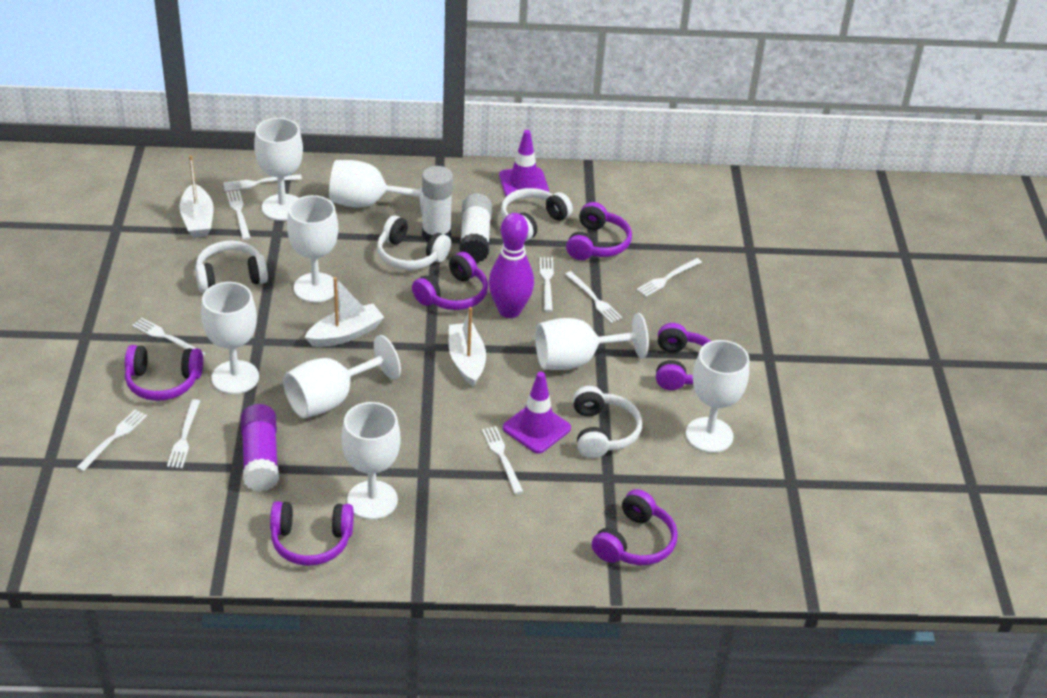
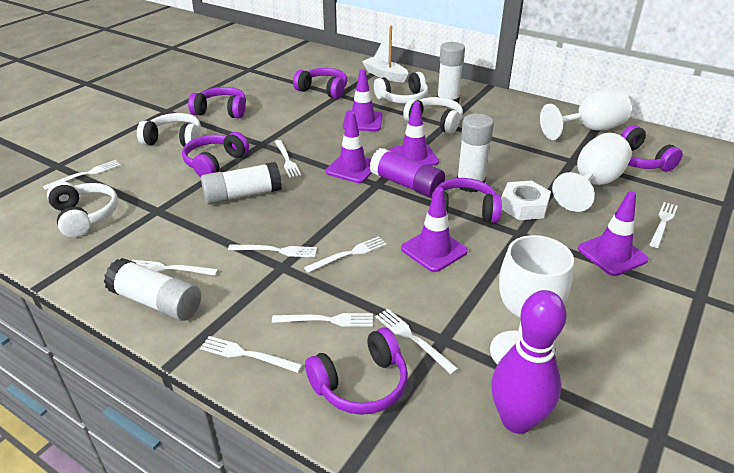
purple traffic cone: [499,130,549,198] [503,372,571,453] = 2 -> [326,112,372,183] [343,69,383,131] [389,101,439,166] [401,187,468,272] [578,191,649,276] = 5
white boat: [179,155,214,238] [305,277,384,347] [449,307,486,386] = 3 -> [362,26,408,83] = 1
white glue stick: [422,166,453,242] [459,193,492,263] = 2 -> [104,258,201,321] [201,162,282,205] [437,42,465,107] [457,113,494,192] = 4
white goblet: [201,282,259,394] [254,118,303,221] [283,335,401,418] [287,195,338,303] [329,160,423,215] [342,402,400,520] [535,313,649,370] [686,340,749,453] = 8 -> [490,235,574,364] [540,89,631,140] [552,133,632,212] = 3
white nut: none = 0 -> [501,181,551,220] = 1

